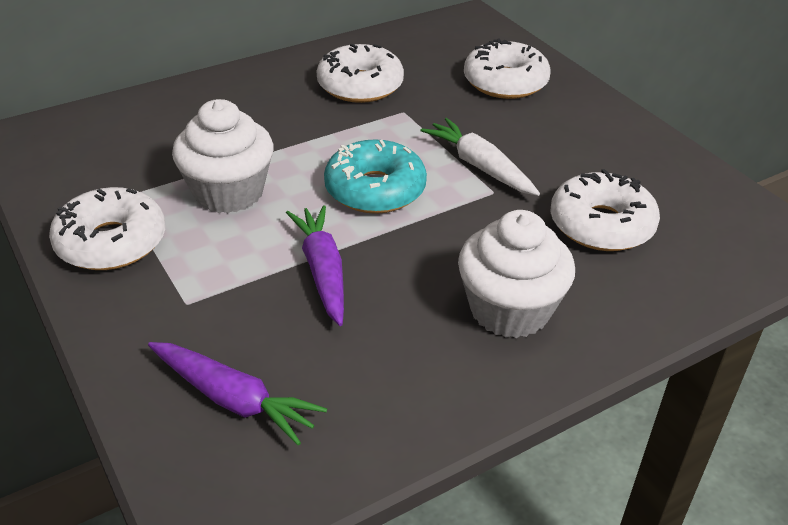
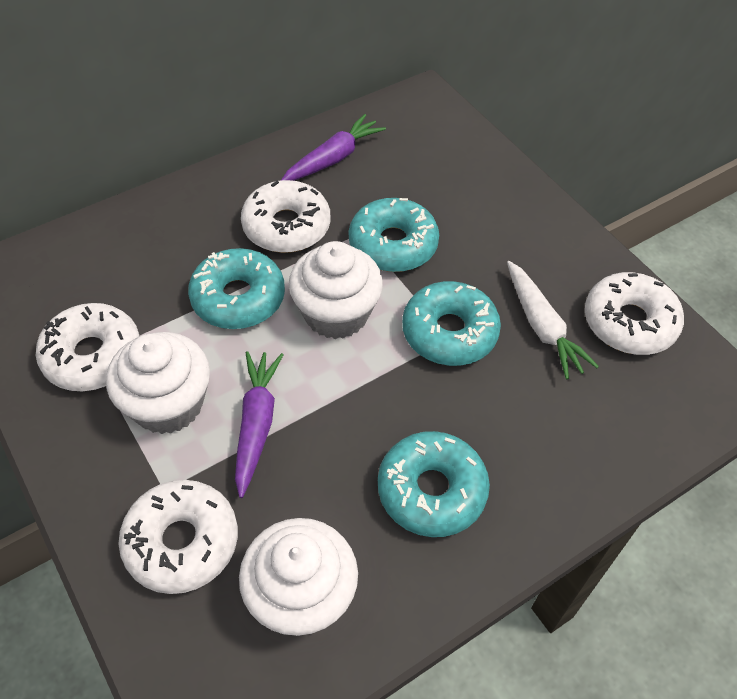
turquoise donut: [324,139,427,214] = 1 -> [188,248,285,329] [349,198,439,272] [378,431,490,537] [402,281,501,366] = 4
white cupcake: [172,99,273,213] [458,210,575,338] = 2 -> [106,332,210,434] [239,518,358,636] [289,241,383,339] = 3

